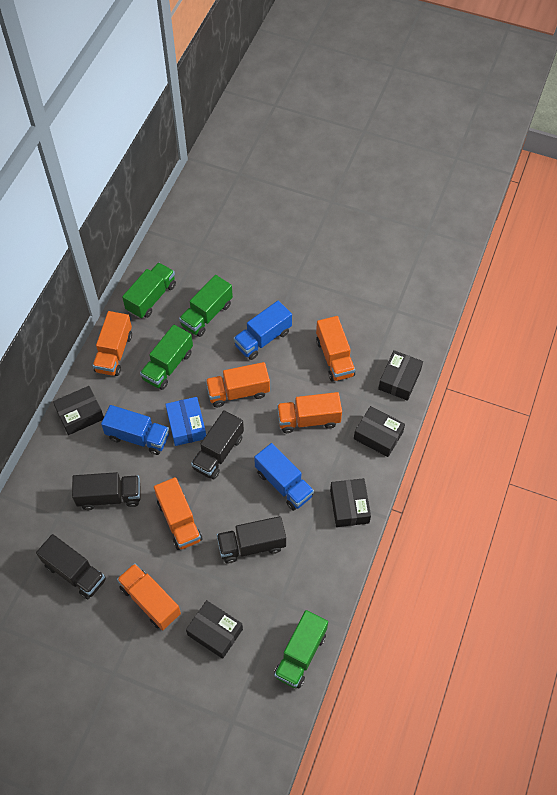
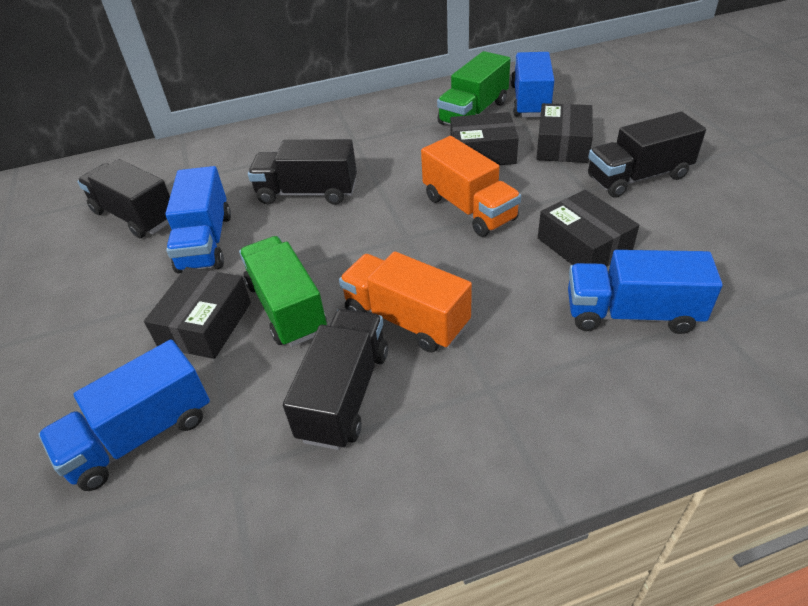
black box: [53,386,104,435] [186,600,243,659] [330,478,371,527] [354,406,405,457] [378,350,423,401] = 5 -> [144,267,251,359] [450,112,519,165] [536,103,593,163] [538,190,639,267] = 4
blue box: [165,397,206,446] = 1 -> none = 0
blue truck: [101,405,169,455] [233,301,292,360] [254,443,314,511] = 3 -> [38,340,210,491] [165,166,231,273] [511,52,554,117] [568,250,723,334] = 4
green truck: [122,262,176,319] [140,325,193,390] [179,275,233,337] [274,610,328,689] = 4 -> [239,236,327,347] [437,51,510,125] = 2
orange truck: [92,311,132,376] [117,563,181,630] [154,477,202,550] [206,362,270,407] [277,392,342,433] [316,316,355,382] = 6 -> [339,251,472,353] [421,136,521,237] = 2

